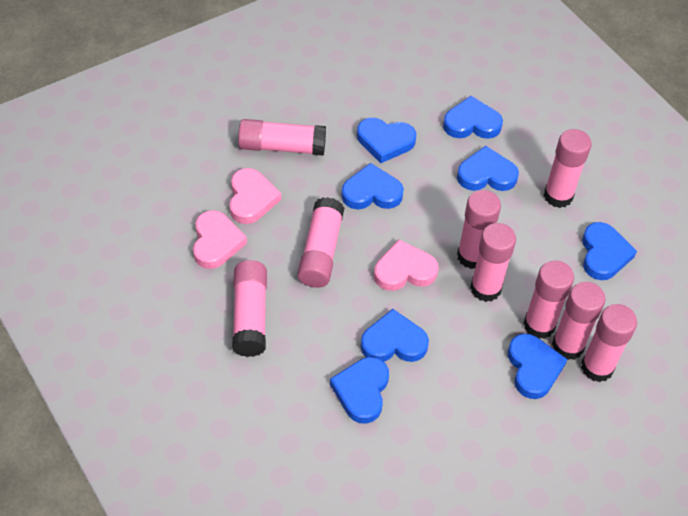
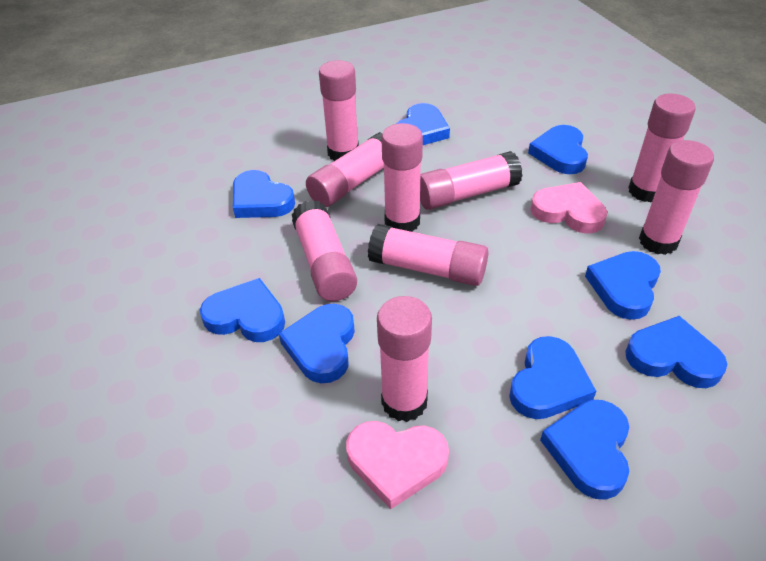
blue heart: [330,357,389,424] [341,163,404,210] [357,118,416,163] [361,309,429,362] [443,96,503,139] [457,146,519,191] [508,334,567,399] [582,222,637,280] = 8 -> [200,278,285,342] [233,170,295,218] [279,304,355,383] [396,103,450,145] [509,336,596,419] [528,125,588,174] [540,400,629,500] [585,251,661,320] [625,316,727,388] = 9
pink heart: [193,210,247,269] [229,168,281,224] [374,239,438,291] = 3 -> [346,421,449,509] [530,182,607,234] = 2

